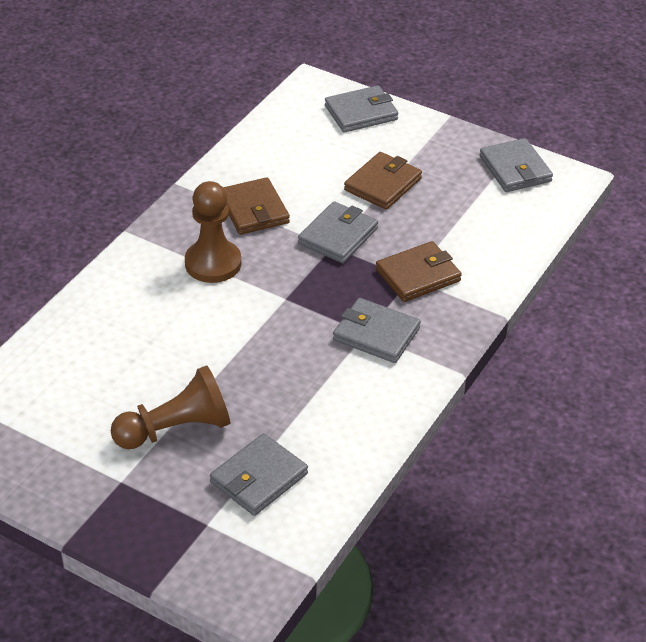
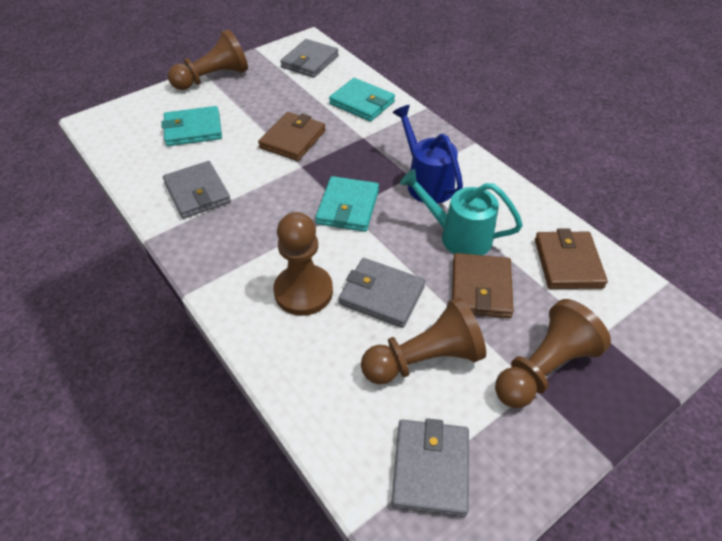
blue watering can: none = 0 -> [392,105,463,204] = 1
brown pawn: [111,365,230,449] [185,181,241,283] = 2 -> [168,29,248,90] [273,212,333,316] [361,297,486,385] [495,299,611,408] = 4
grey wallet: [210,433,308,516] [298,202,378,263] [325,85,398,133] [333,298,421,363] [480,138,553,192] = 5 -> [163,161,231,219] [280,39,339,78] [339,258,425,328] [391,418,469,517] = 4
turquoise wallet: none = 0 -> [161,106,222,146] [315,176,379,232] [329,78,395,122] = 3
turquoise watering can: none = 0 -> [400,169,523,255] = 1

